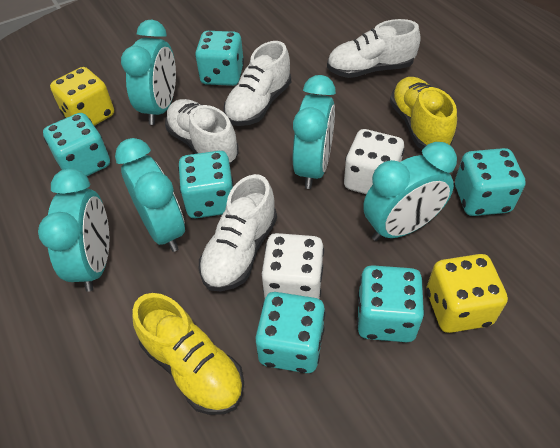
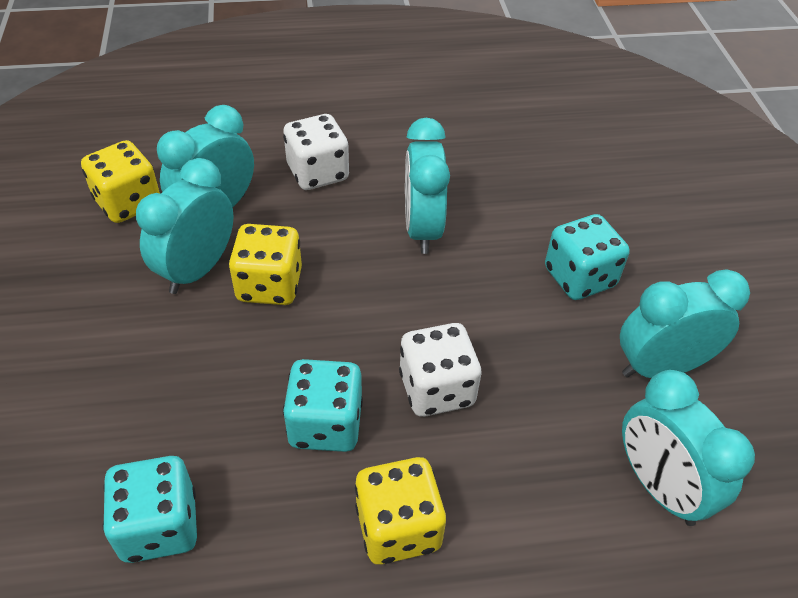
turquoise dice: [43,113,110,176] [178,151,234,218] [195,31,244,86] [255,292,326,373] [357,265,425,342] [455,148,526,216] = 6 -> [103,456,197,563] [283,359,363,452] [545,214,630,300] = 3
white shoe: [165,99,239,164] [199,174,277,291] [223,41,291,126] [327,19,421,78] = 4 -> none = 0
yellow dice: [50,67,114,126] [427,254,508,333] = 2 -> [81,140,160,223] [229,224,302,305] [355,457,446,565] = 3
yellow shoe: [132,293,244,415] [390,77,457,150] = 2 -> none = 0

